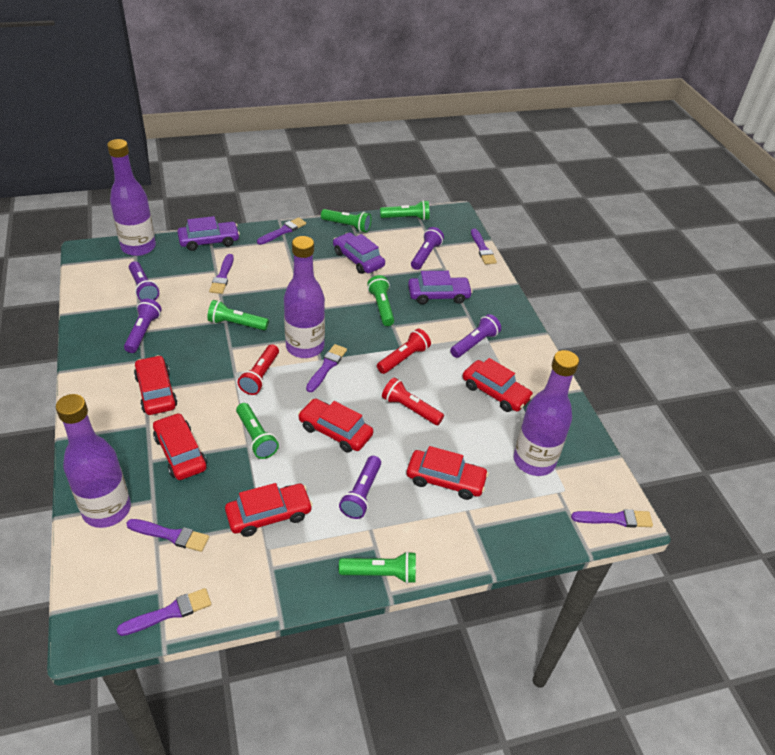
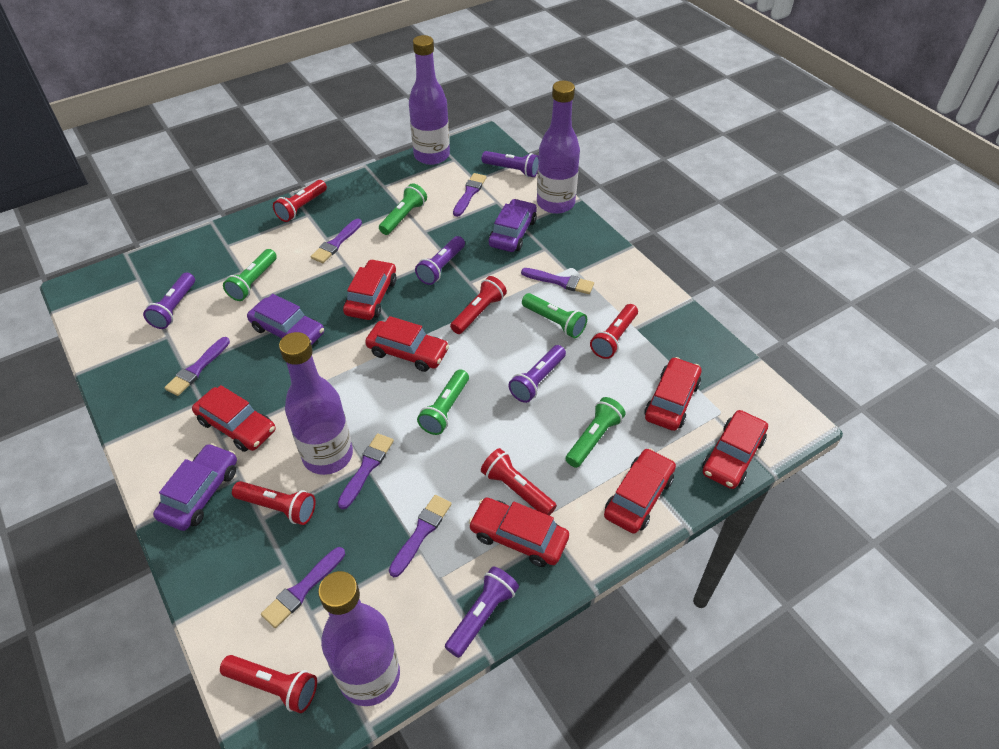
green flashlight: [207,300,269,330] [236,403,279,459] [321,209,371,233] [339,551,416,584] [367,275,394,326] [380,200,429,220] = 6 -> [223,249,277,301] [379,183,427,235] [417,369,469,435] [522,293,587,338] [565,397,626,468] = 5
red car: [134,355,177,415] [153,413,207,480] [225,483,313,537] [298,398,373,452] [407,446,489,500] [463,358,533,412] = 6 -> [192,385,276,452] [343,259,396,320] [365,316,449,372] [469,497,569,567] [604,448,676,534] [644,357,701,431] [702,410,768,489] = 7
red flashlight: [237,344,279,395] [377,328,431,374] [382,378,444,425] = 3 -> [220,655,317,713] [232,481,316,525] [273,180,327,222] [450,276,507,334] [481,448,557,516] [590,304,638,359] = 6

